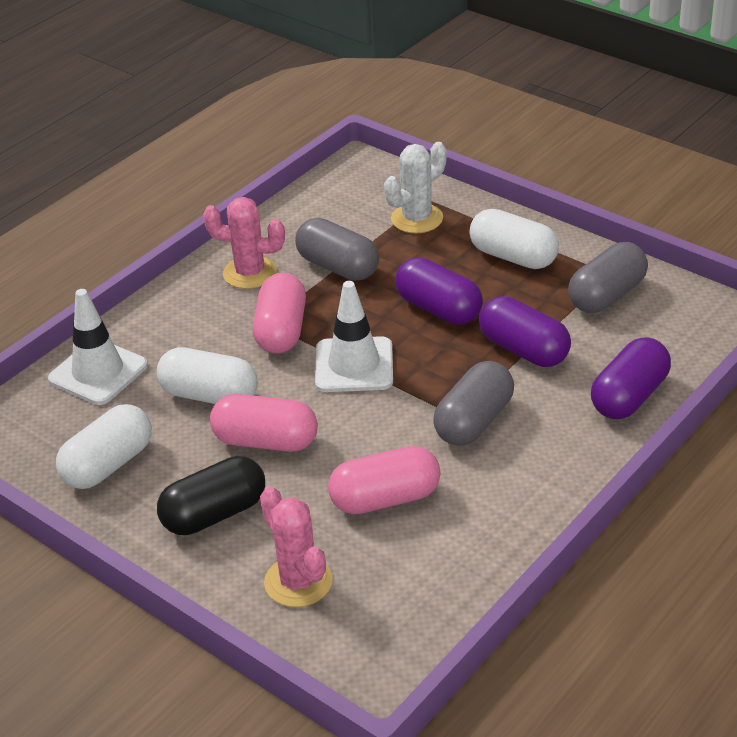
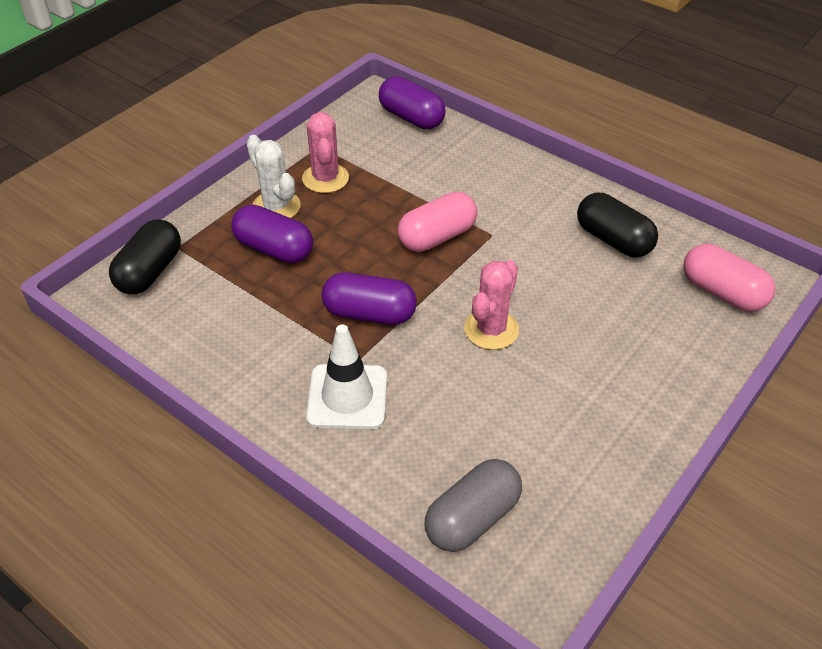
black capsule: [157,456,265,535] = 1 -> [109,219,181,295] [577,193,658,257] = 2
grey capsule: [295,218,379,281] [433,361,514,446] [568,242,648,313] = 3 -> [425,459,522,552] = 1
pink capsule: [210,394,318,452] [253,273,306,354] [328,446,441,514] = 3 -> [397,191,477,252] [683,244,775,312] = 2
white capsule: [56,404,152,489] [157,347,258,404] [469,209,559,269] = 3 -> none = 0
white traffic cone: [48,289,148,405] [315,281,393,392] = 2 -> [306,324,387,429] = 1

